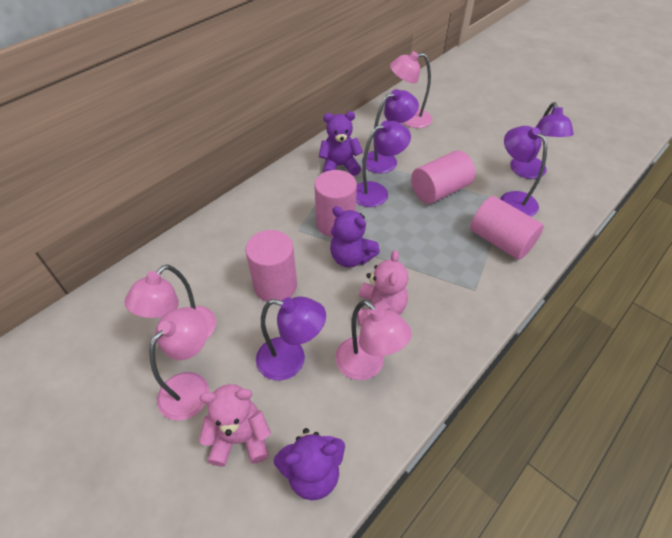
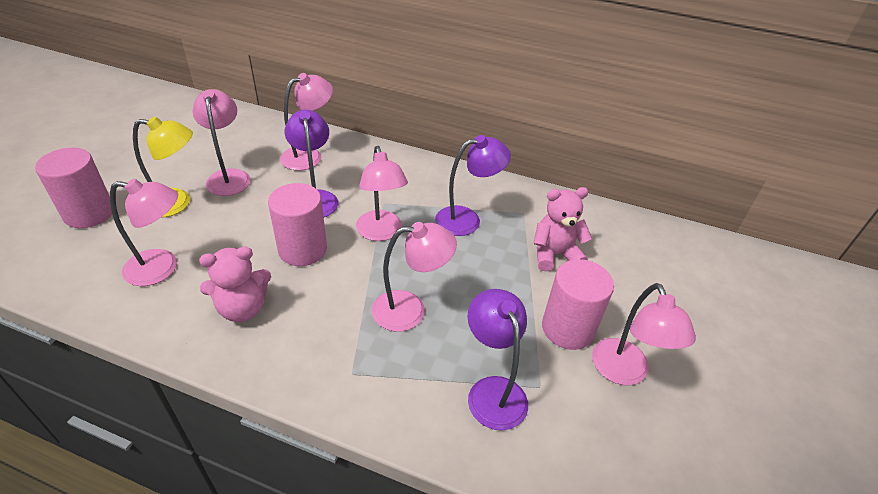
pink cylinder: [245,230,297,302] [314,170,357,238] [411,150,475,204] [470,196,544,260] = 4 -> [35,148,112,228] [268,183,327,266] [542,259,614,350] = 3
pink lamp: [124,264,216,340] [149,307,209,421] [335,300,412,380] [390,51,432,128] = 4 -> [110,179,178,286] [193,89,251,196] [280,73,333,171] [356,146,408,241] [372,222,457,332] [592,283,696,385] = 6
purple lamp: [256,296,326,381] [356,121,411,207] [362,89,419,174] [501,126,547,217] [510,102,574,179] = 5 -> [284,110,339,217] [435,135,511,236] [468,289,528,431] = 3
purple teddy bear: [273,428,345,500] [319,111,363,176] [330,206,380,267] = 3 -> none = 0
yellow lamp: none = 0 -> [133,117,193,218] = 1

